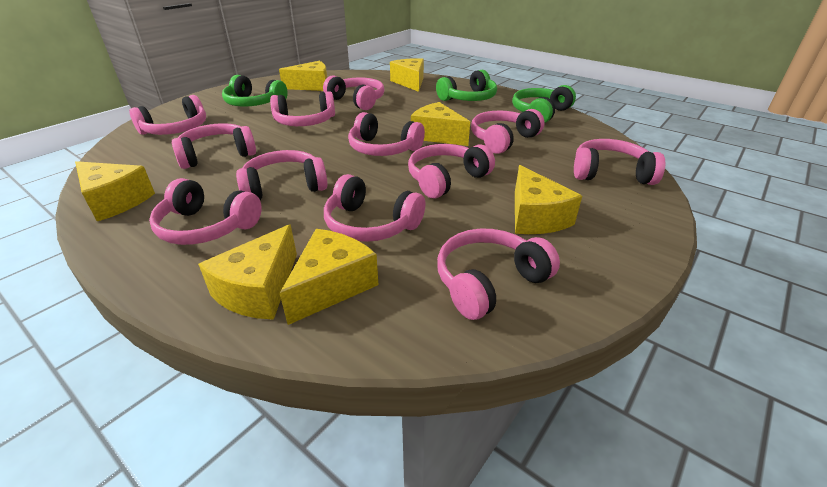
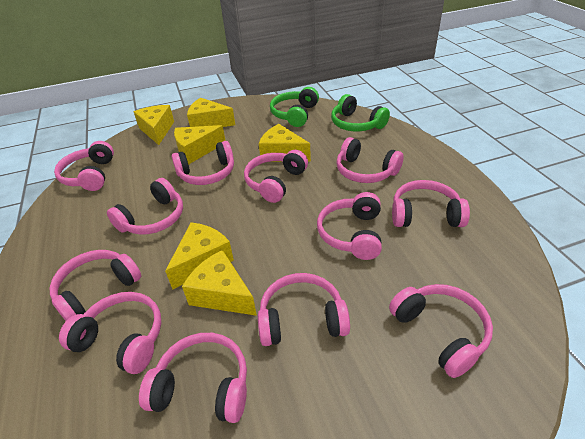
green headphones: [222,75,288,106] [436,70,497,101] [512,85,576,123] = 3 -> [270,87,319,127] [331,94,390,131] = 2
yellow cheese: [75,161,155,221] [198,224,297,320] [279,61,327,91] [280,229,378,325] [390,58,424,92] [411,102,470,146] [515,165,582,234] = 7 -> [134,105,174,145] [165,222,234,289] [174,125,225,164] [182,250,257,316] [187,98,235,127] [259,124,311,162] = 6

